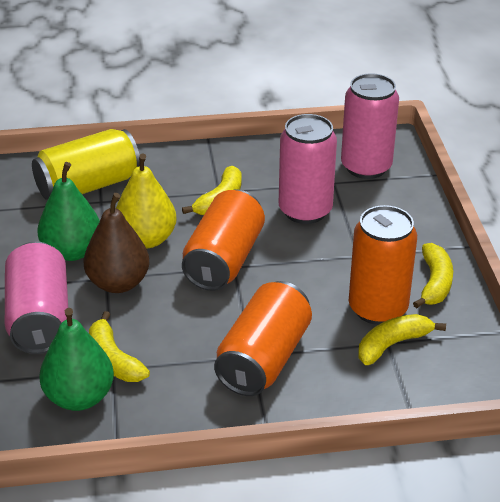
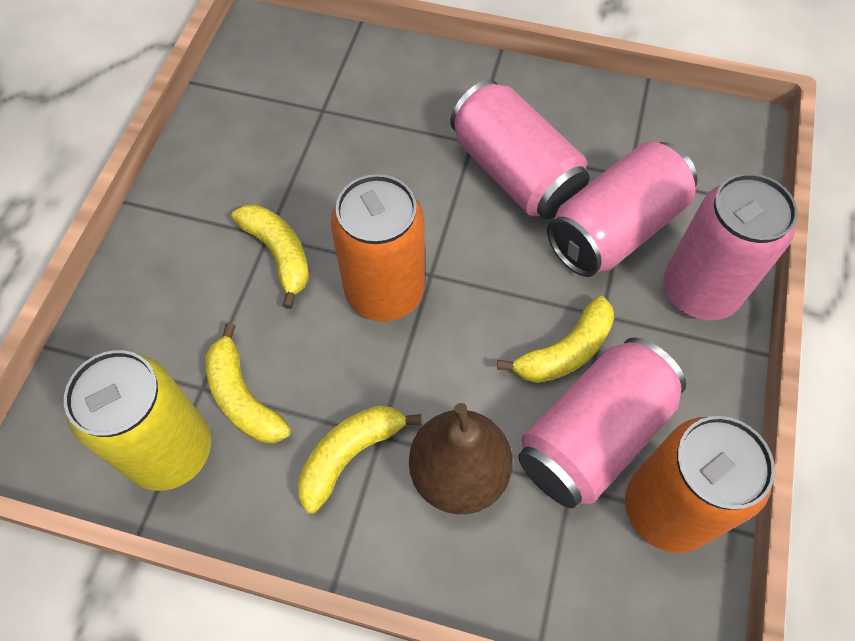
green pear: [38,162,100,261] [39,308,114,411] = 2 -> none = 0
orange can: [182,190,265,291] [214,281,312,396] [349,205,417,325] = 3 -> [331,174,425,322] [625,416,775,553] = 2
pink can: [5,241,68,354] [279,114,337,224] [341,73,399,179] = 3 -> [450,80,590,219] [518,337,686,508] [547,141,697,277] [663,173,797,321] = 4
yellow pear: [116,153,177,249] = 1 -> none = 0

